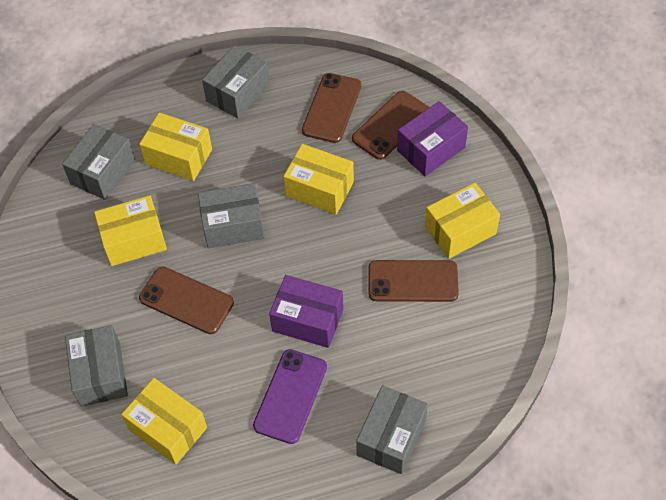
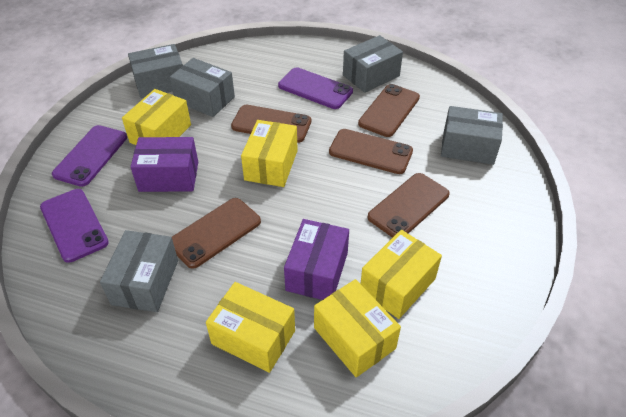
brown phone: [139,267,234,334] [302,73,361,143] [352,91,430,160] [369,260,459,302] = 4 -> [172,198,261,269] [231,105,311,143] [329,129,413,174] [358,84,420,137] [367,173,450,238] = 5
purple phone: [253,349,327,444] = 1 -> [40,189,109,263] [52,125,127,187] [278,67,353,109] = 3

